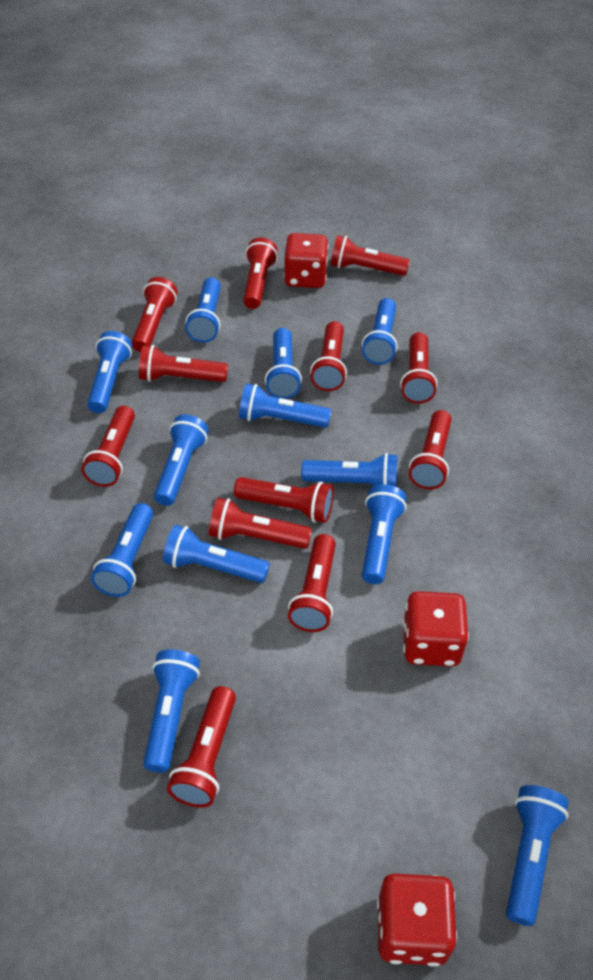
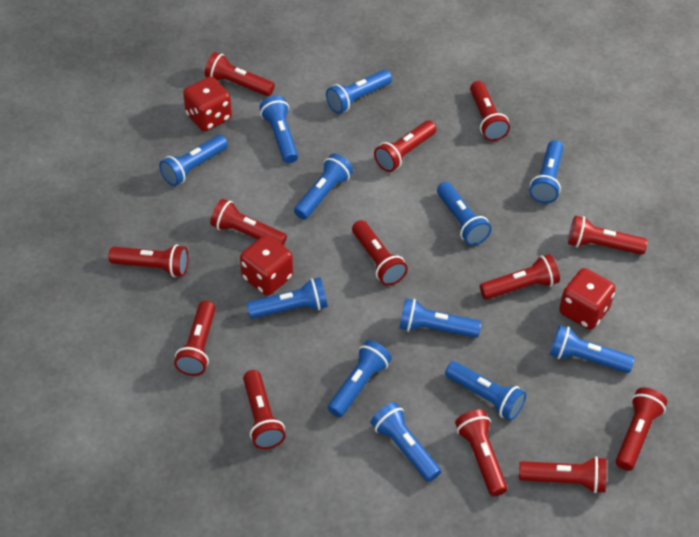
red flashlight: [81,406,135,487] [132,277,178,352] [139,345,228,382] [167,686,236,808] [209,498,312,549] [234,477,334,523] [243,238,278,309] [288,534,336,632] [310,321,347,391] [331,235,410,276] [400,332,438,404] [409,410,451,490] = 12 -> [109,245,188,277] [174,301,216,376] [205,52,275,96] [210,199,287,246] [243,370,286,449] [352,220,408,286] [374,120,437,172] [455,409,507,496] [470,81,510,141] [480,254,560,300] [519,456,606,493] [568,216,648,255] [616,388,667,471] = 13

